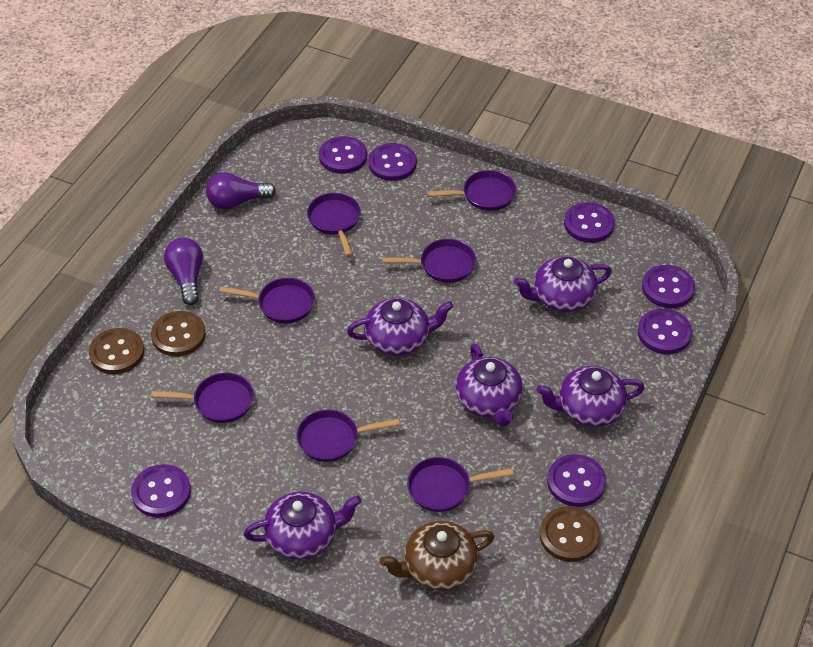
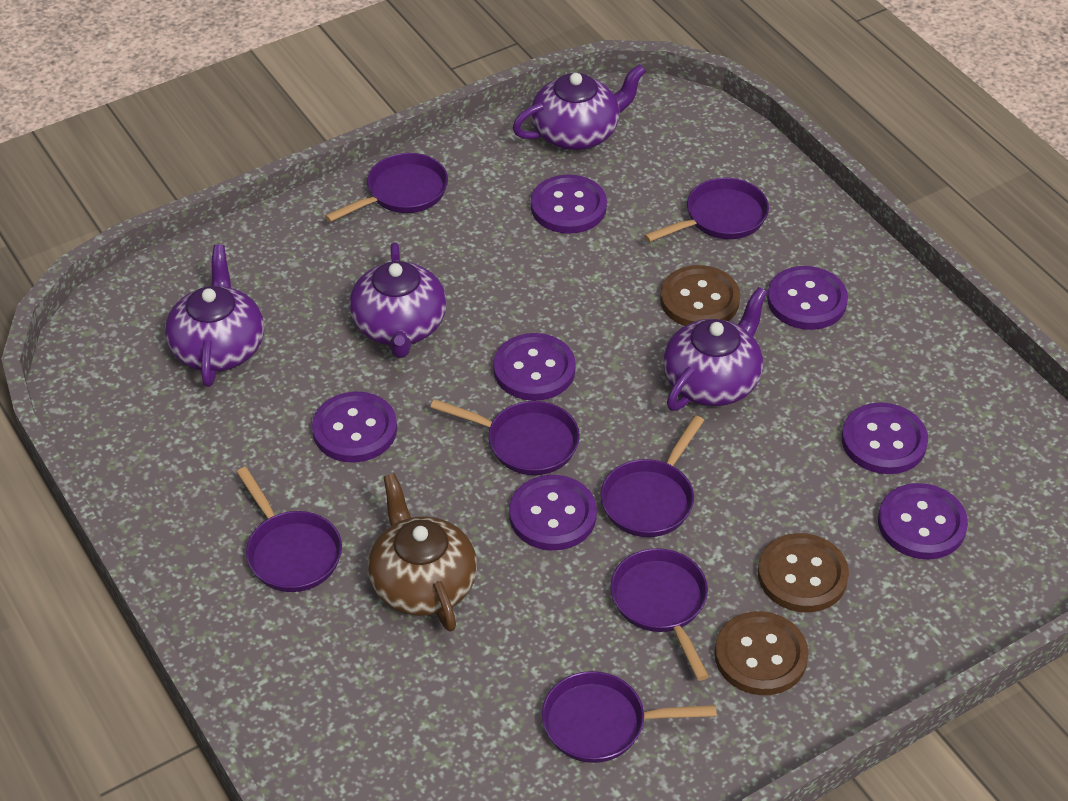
purple light bulb: [164,238,203,305] [206,172,276,210] = 2 -> none = 0
purple teapot: [244,492,362,559] [347,298,454,356] [456,343,523,427] [514,256,612,312] [536,366,645,427] = 5 -> [165,244,264,387] [349,242,447,358] [513,64,646,150] [663,287,767,411] = 4

